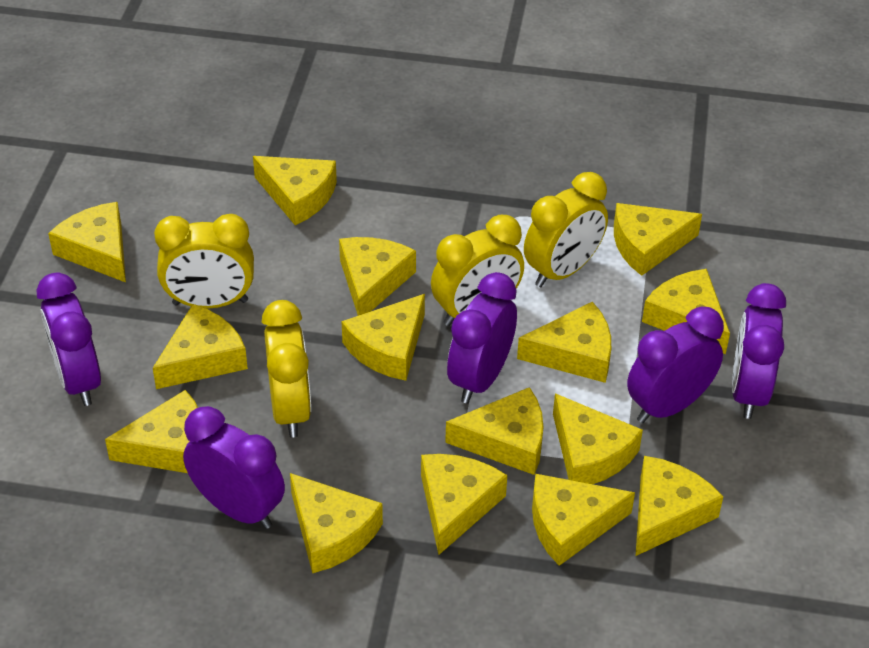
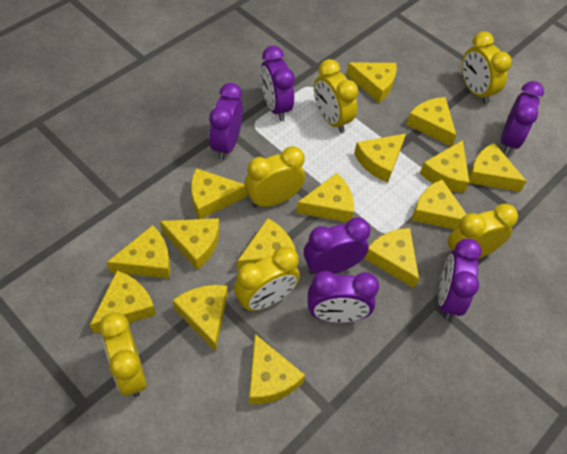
purple clock: [36,272,101,406] [183,406,285,529] [447,272,517,404] [627,307,724,423] [732,283,786,419] = 5 -> [209,83,243,160] [260,46,295,121] [304,217,371,275] [308,271,379,323] [438,238,482,320] [501,81,544,155] = 6
yellow clock: [154,214,254,308] [262,300,311,438] [431,215,524,326] [524,172,608,287] = 4 -> [99,312,147,397] [234,246,300,311] [245,146,305,208] [314,59,358,133] [448,204,518,259] [462,32,512,104] = 6

